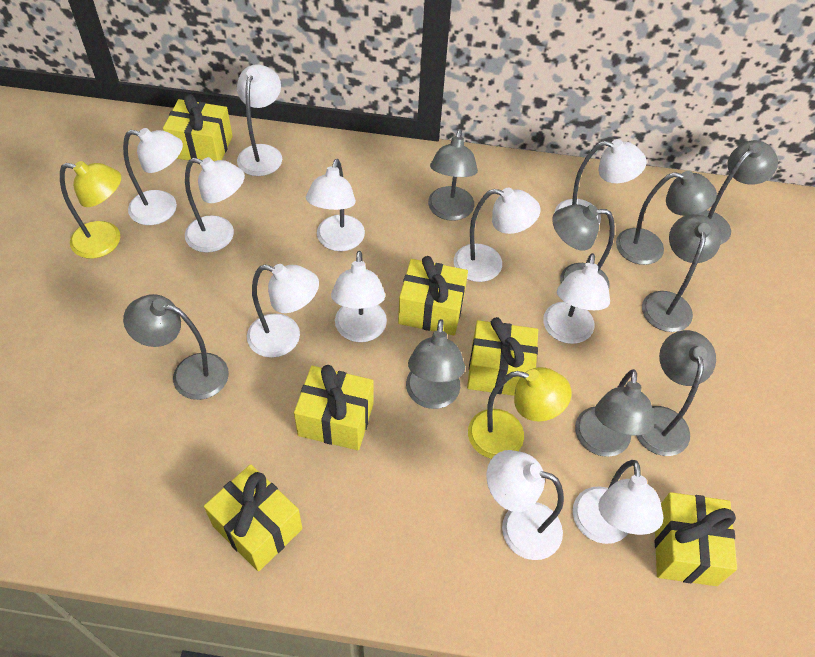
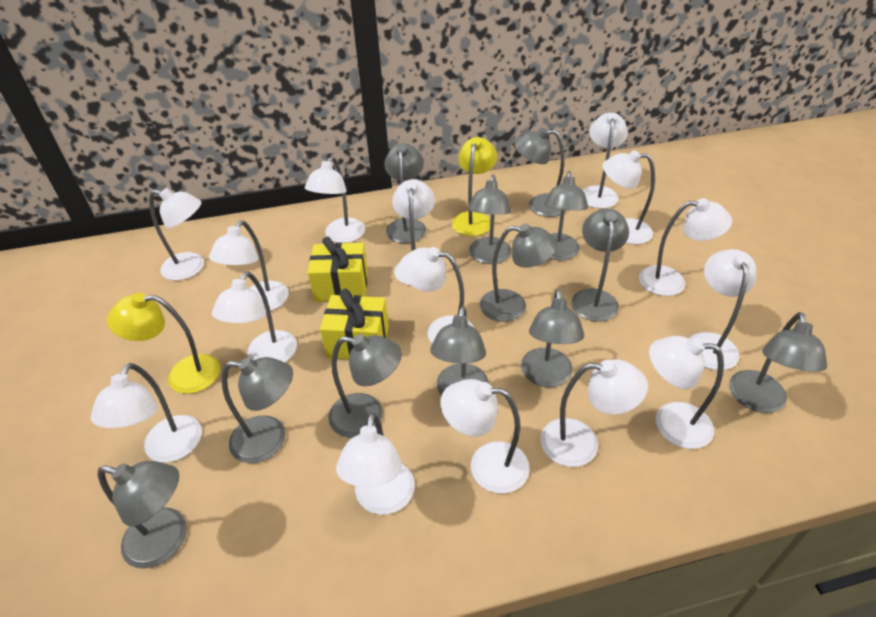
grey lamp: [123,294,229,400] [406,319,465,409] [428,129,478,221] [552,204,615,288] [575,369,654,457] [616,171,717,265] [636,330,716,456] [642,214,721,332] [697,140,778,245] = 9 -> [98,461,187,569] [222,357,293,463] [328,334,402,438] [384,143,426,243] [430,306,489,396] [468,175,511,264] [480,224,558,322] [515,128,567,217] [521,289,584,387] [544,171,588,260] [571,209,629,322] [729,312,827,413] = 12
white lamp: [123,128,183,225] [185,157,245,253] [237,64,282,176] [247,264,319,358] [306,159,365,251] [331,251,387,342] [454,188,541,282] [487,450,564,560] [543,253,610,344] [555,139,647,225] [573,460,664,544] = 11 -> [91,363,202,462] [149,188,204,281] [209,220,289,311] [212,272,297,362] [305,156,365,243] [336,412,415,515] [392,179,435,286] [400,247,475,344] [440,379,530,493] [540,359,648,467] [583,113,628,209] [603,150,655,244] [639,198,732,296] [649,336,724,449] [689,249,757,370] = 15
yellow gift: [163,94,233,161] [204,464,303,571] [294,365,373,450] [398,256,468,335] [467,317,538,396] [655,492,737,586] = 6 -> [308,237,368,302] [320,289,389,359] = 2

